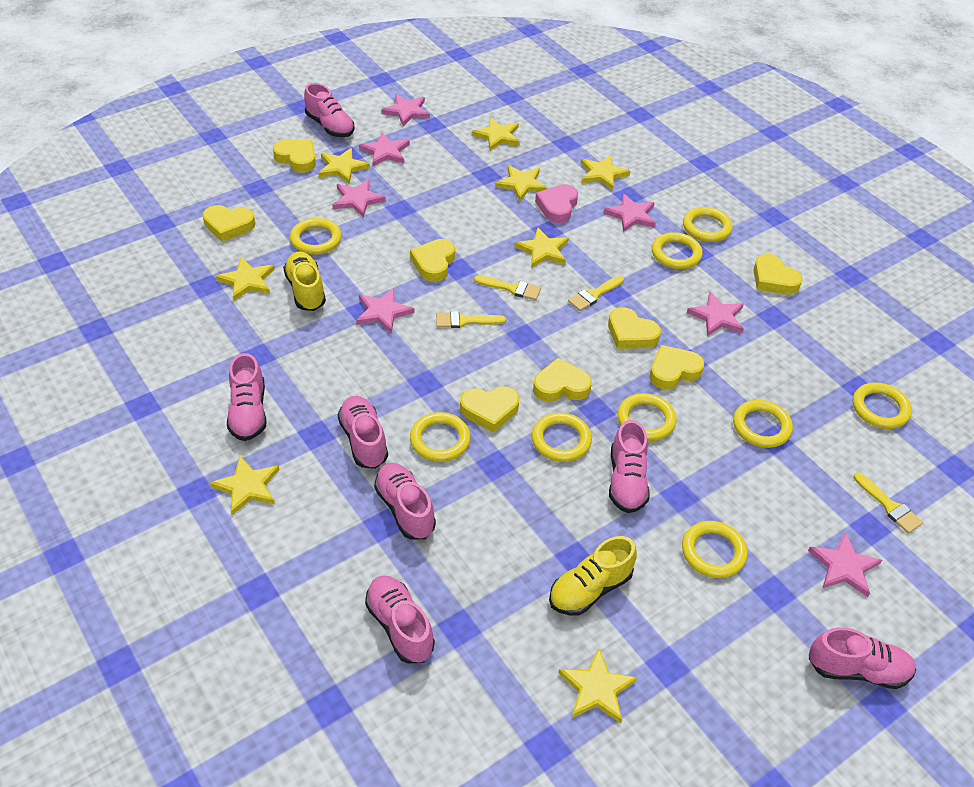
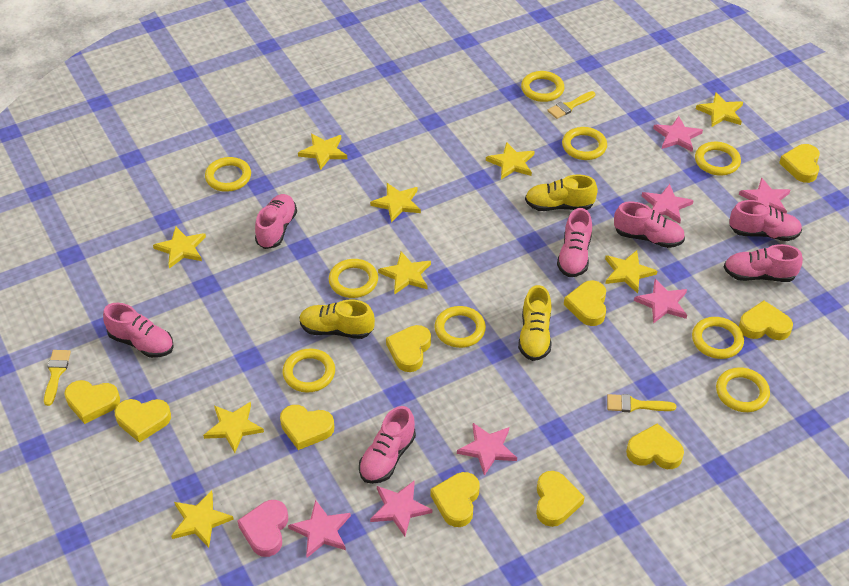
yellow brush: [436,311,506,328] [474,275,541,300] [568,276,624,311] [854,472,923,533] = 4 -> [44,350,71,406] [547,91,595,119] [607,394,676,412] = 3
yellow heart: [203,205,255,242] [273,140,316,173] [410,239,455,282] [460,386,519,433] [533,358,592,402] [608,307,661,349] [650,345,704,390] [754,254,803,294] = 8 -> [64,380,120,424] [115,399,171,443] [280,405,334,450] [386,325,431,372] [430,472,479,527] [536,471,585,527] [564,280,606,326] [626,423,684,469] [739,301,793,340] [779,144,820,183] = 10
yellow shoe: [283,252,326,311] [549,536,637,615] = 2 -> [299,299,375,339] [518,285,552,361] [525,174,598,211] = 3
yellow star: [210,456,279,515] [216,257,275,301] [318,148,370,184] [472,117,520,151] [495,165,548,202] [514,228,569,268] [558,648,637,723] [580,155,631,191] = 8 -> [153,227,206,268] [171,490,234,548] [203,402,264,453] [298,134,347,170] [370,183,421,223] [378,252,431,295] [486,142,535,179] [605,250,657,294] [696,92,743,127] = 9

